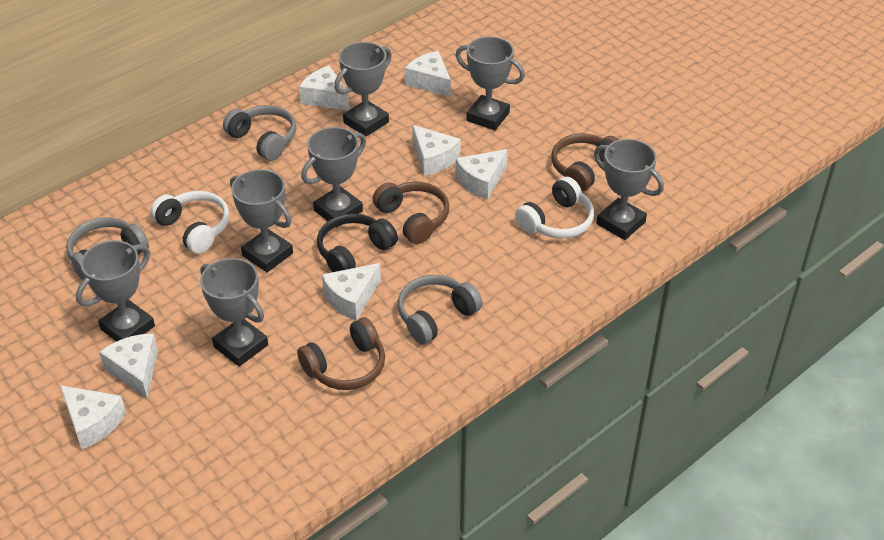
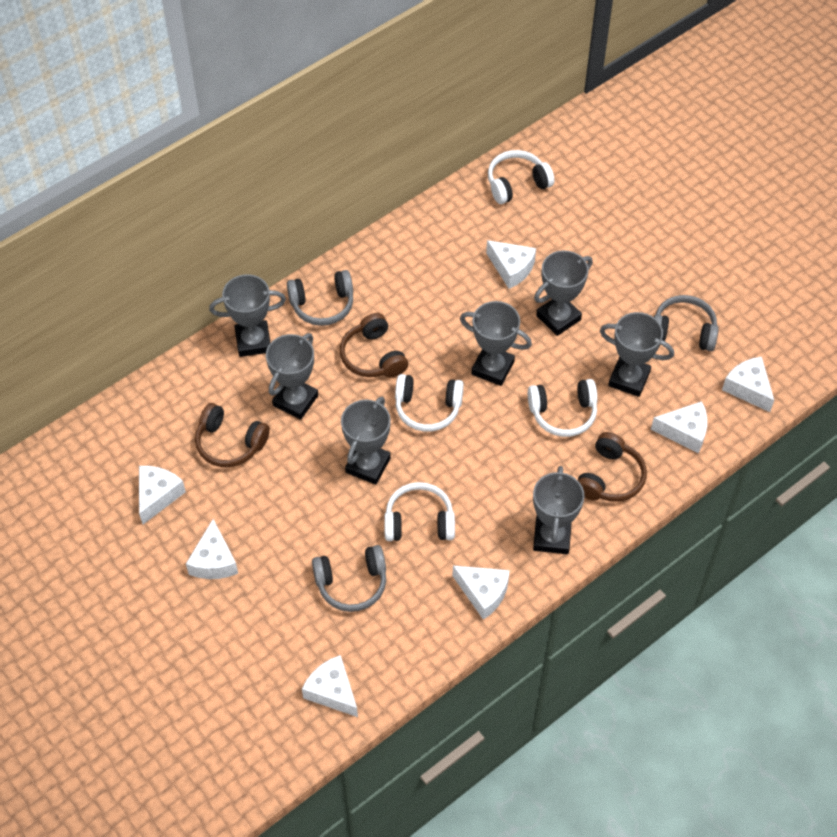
black headphones: [317,213,398,272] = 1 -> none = 0
white headphones: [150,191,229,254] [515,177,594,239] = 2 -> [384,482,455,541] [395,374,464,432] [488,150,554,204] [528,379,597,437] = 4

